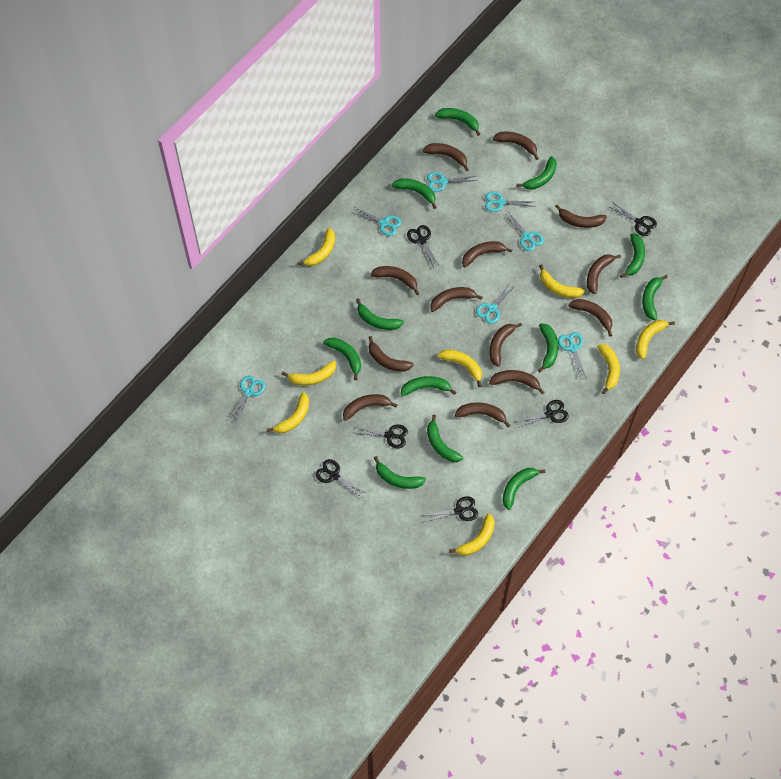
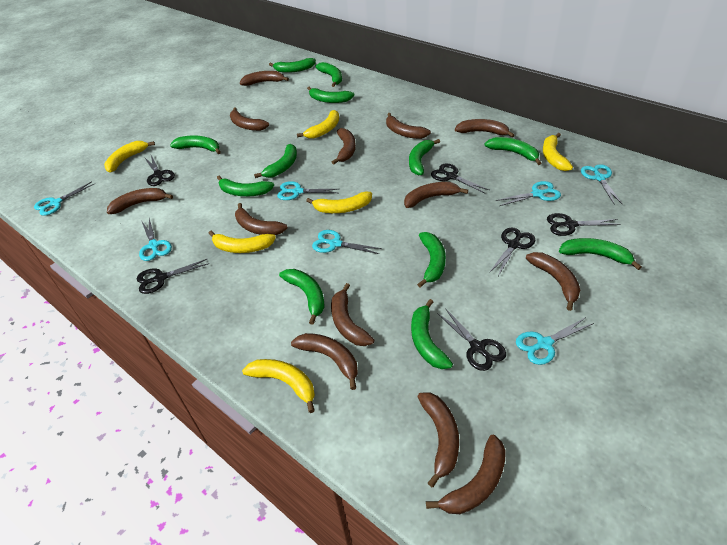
yellow banana: [267,392,309,433] [282,361,336,386] [297,228,335,266] [438,349,482,387] [449,514,495,556] [539,264,585,298] [597,344,620,394] [636,320,675,359] = 8 -> [104,141,155,172] [208,231,276,253] [242,359,315,413] [297,110,339,139] [306,192,372,213] [543,133,573,171] = 6

